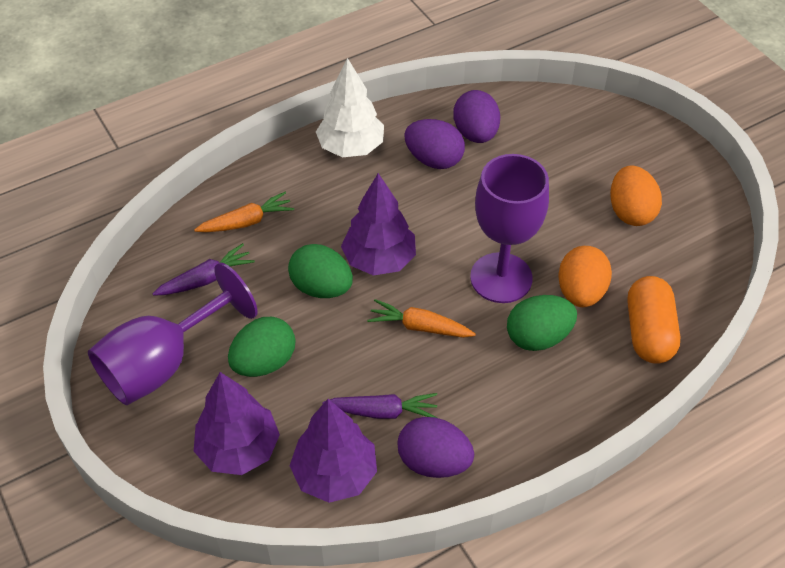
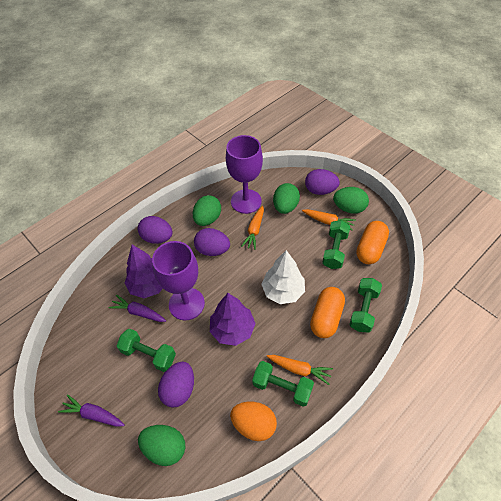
green dumbbell: none = 0 -> [117,329,176,372] [252,361,314,407] [322,220,350,269] [349,278,382,332] = 4
green egg: [228,317,295,377] [288,244,353,298] [507,295,577,351] = 3 -> [138,425,185,466] [193,195,221,226] [273,183,300,214] [333,187,369,214] = 4
orange capsule: [627,276,680,364] = 1 -> [310,287,345,338] [356,221,389,264] = 2
orange carrot: [194,192,294,232] [367,299,476,338] = 2 -> [241,206,264,250] [267,355,333,385] [302,209,356,231] = 3
orange egg: [558,246,612,307] [610,165,662,226] = 2 -> [230,402,277,441] = 1
purple egg: [397,417,474,478] [404,119,465,169] [453,90,500,143] = 3 -> [138,216,172,244] [158,361,194,408] [194,228,230,256] [305,169,340,195] = 4
purple tree: [194,372,280,475] [289,399,377,503] [341,173,416,276] = 3 -> [124,245,163,298] [210,293,256,346] = 2

